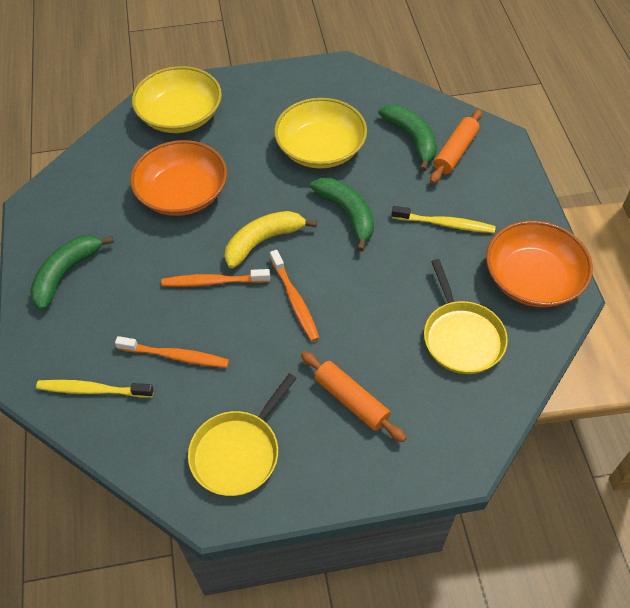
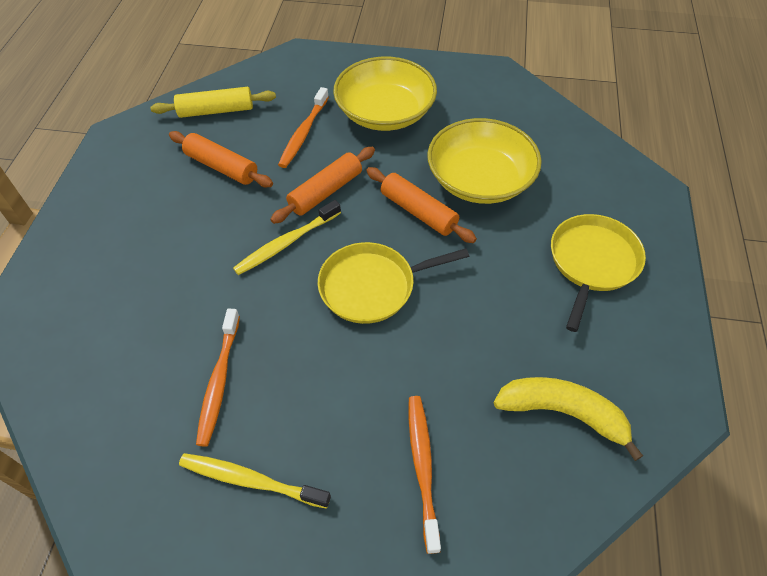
green banana: [30,235,114,310] [310,178,374,252] [378,105,437,172] = 3 -> none = 0
orange bowl: [130,140,227,216] [486,221,593,307] = 2 -> none = 0
orange rolling pin: [301,351,406,442] [430,109,482,184] = 2 -> [169,131,273,187] [270,147,375,224] [366,167,477,243] = 3
yellow rolling pin: none = 0 -> [150,87,276,118] = 1

